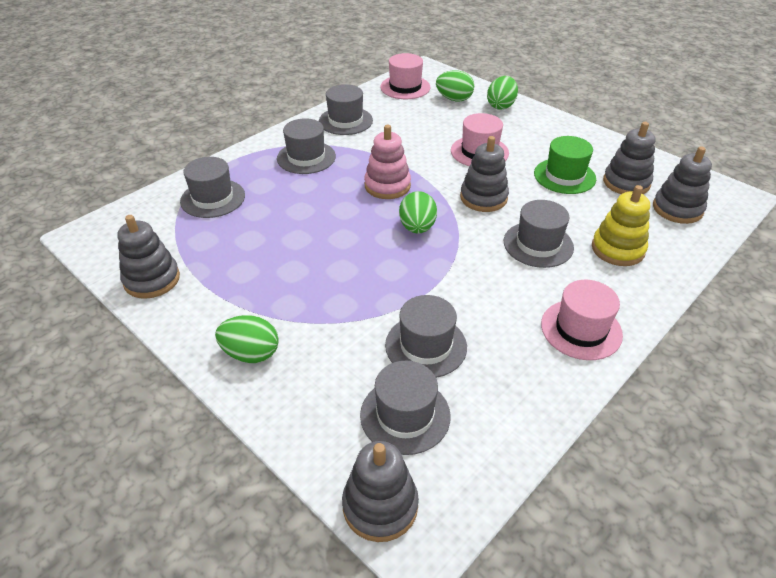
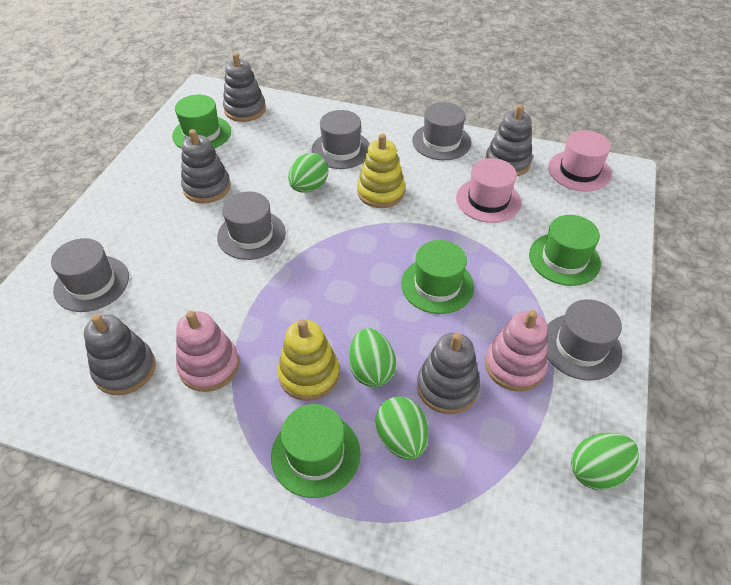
green hat: [534,136,596,194] = 1 -> [172,94,231,149] [271,404,361,498] [401,240,474,314] [529,215,601,286] = 4
grey hat: [180,157,245,218] [277,118,336,174] [319,84,373,135] [360,361,451,455] [385,295,467,378] [504,200,574,268] = 6 -> [51,238,129,312] [217,191,286,260] [312,110,370,169] [412,102,471,160] [547,299,622,381] = 5
pink hat: [380,53,430,99] [451,113,509,166] [541,280,623,360] = 3 -> [456,158,521,223] [548,130,611,192] = 2
pink stacking toy: [364,125,411,199] = 1 -> [176,311,239,392] [485,310,548,391] = 2
yellow stacking toy: [592,185,650,266] = 1 -> [278,319,340,401] [357,134,405,208] = 2

